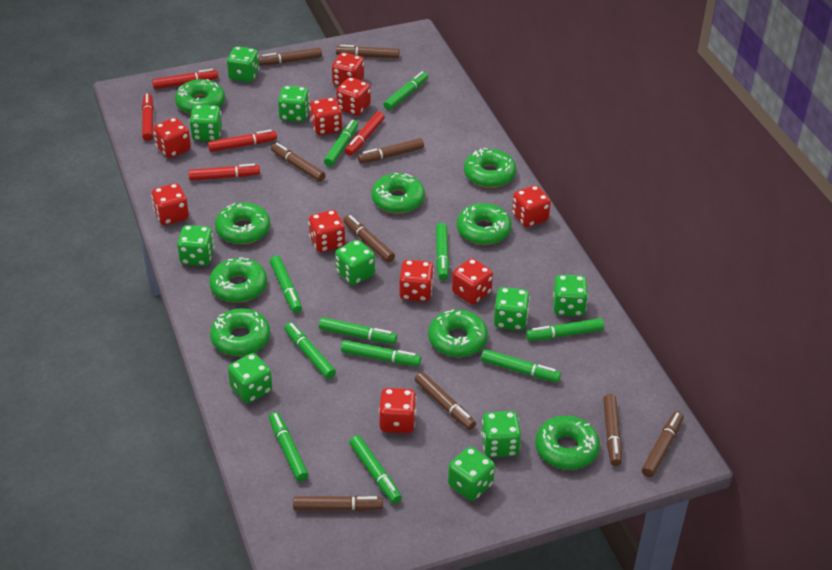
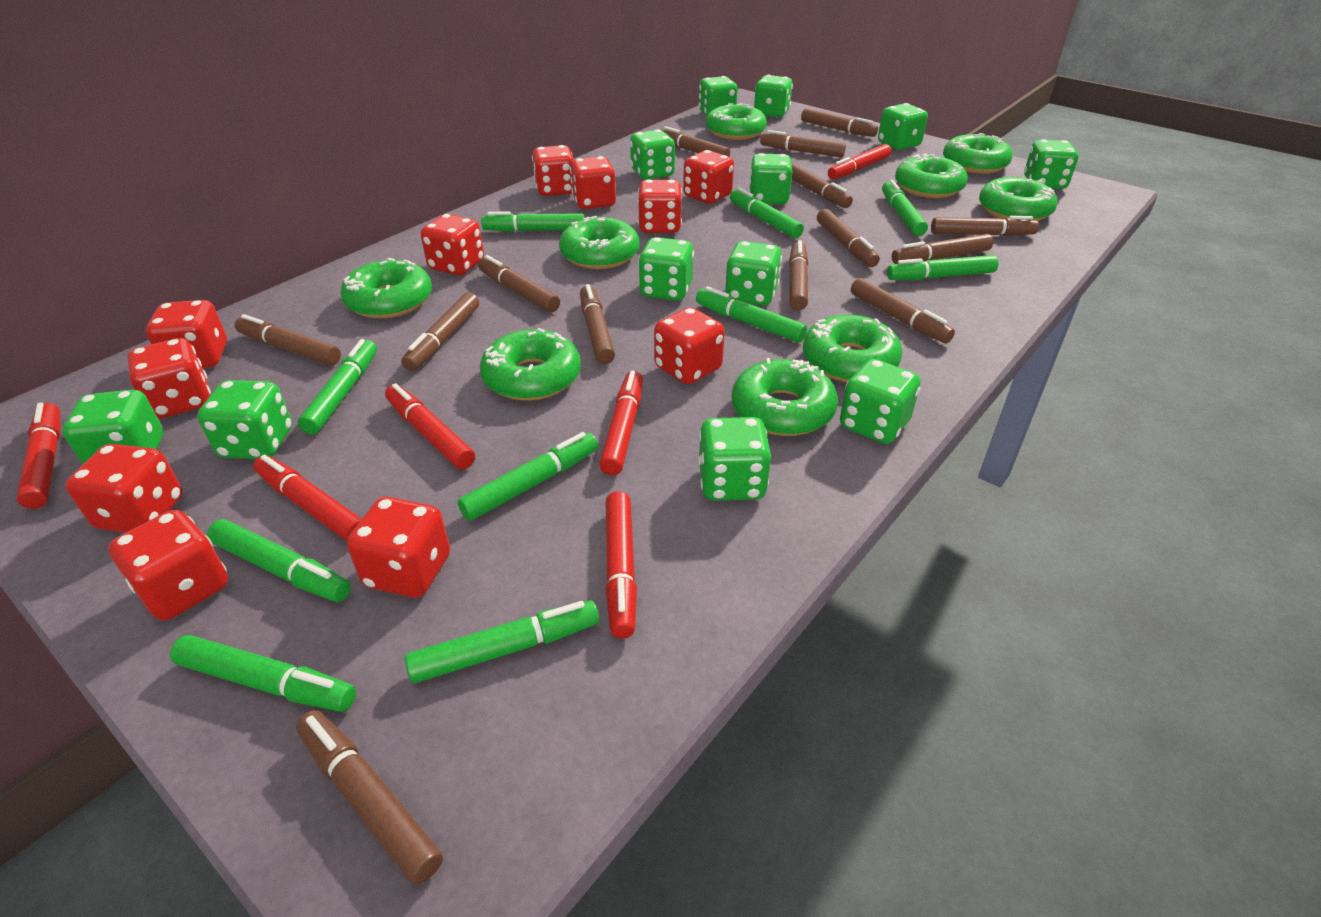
brown marker: [259,48,322,66] [271,143,325,182] [293,495,383,511] [336,45,400,58] [343,215,395,263] [358,138,424,164] [415,372,476,430] [603,394,622,466] [642,411,683,477] = 9 -> [235,314,341,365] [296,710,443,885] [401,292,479,371] [478,255,560,312] [580,284,615,364] [660,126,730,156] [760,130,846,157] [789,240,808,310] [792,163,853,208] [801,108,878,137] [817,209,880,267] [851,278,955,343] [892,234,993,264] [931,216,1039,236] = 14
green dice: [177,225,214,266] [189,105,222,141] [227,46,260,82] [228,353,272,403] [278,86,310,122] [335,240,375,285] [448,447,495,501] [481,411,521,457] [494,287,530,330] [553,275,588,316] = 10 -> [62,390,163,465] [197,380,292,459] [630,129,675,179] [638,237,694,301] [698,417,771,501] [699,76,738,116] [725,241,782,306] [749,153,792,204] [754,75,793,118] [840,359,921,444] [878,103,928,150] [1024,139,1079,189] = 12
green marker: [269,412,309,482] [270,255,302,313] [284,322,336,379] [319,317,397,344] [324,120,358,167] [341,340,421,366] [349,435,402,504] [383,71,428,110] [436,223,449,280] [481,349,561,382] [526,318,604,341] = 11 -> [170,635,356,712] [207,519,351,602] [298,339,377,434] [405,600,599,683] [458,432,598,521] [481,212,585,232] [696,286,807,343] [730,187,804,238] [882,180,928,236] [887,255,998,280] = 10
red dice: [151,183,189,225] [153,118,191,158] [308,210,345,252] [309,97,342,135] [332,53,364,86] [336,77,371,116] [379,388,417,433] [399,260,434,302] [452,258,493,305] [512,185,551,227] = 10 -> [65,444,183,533] [108,510,228,621] [127,338,211,419] [146,300,227,368] [347,497,450,598] [421,214,484,275] [532,145,574,196] [570,156,616,209] [638,180,682,233] [654,307,725,384] [683,150,734,204] = 11
red marker: [142,93,154,141] [152,69,218,89] [189,164,260,181] [208,130,277,152] [345,112,385,156] = 5 -> [16,403,60,509] [253,455,362,541] [385,383,475,469] [599,371,643,475] [605,491,637,638] [828,144,891,179] = 6

